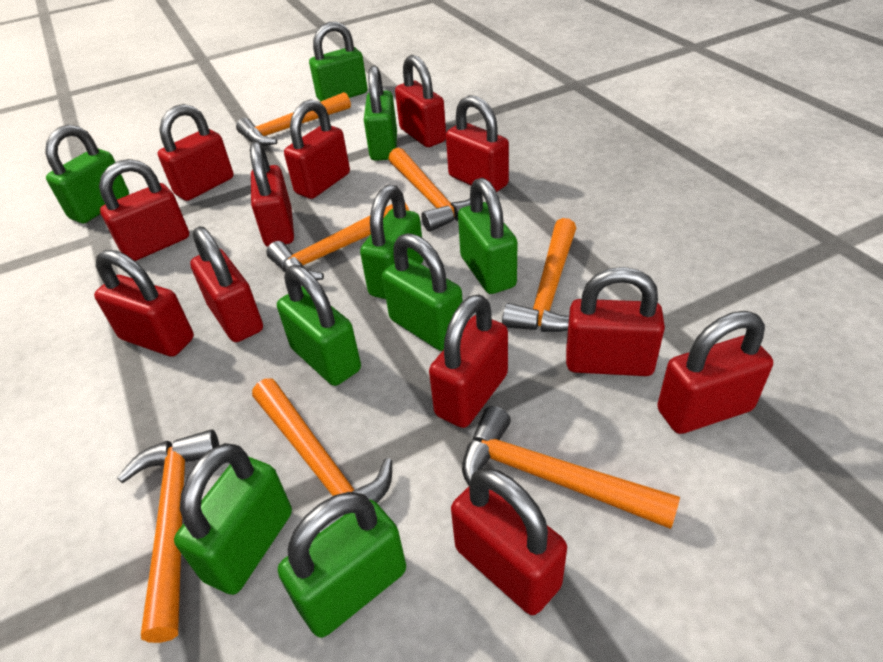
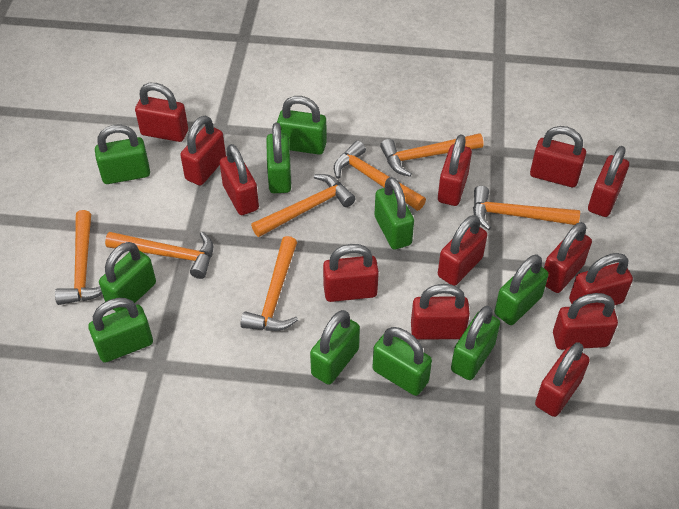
green padlock: [45,125,129,223] [174,443,292,595] [277,265,361,386] [278,492,406,638] [309,22,368,102] [360,185,423,299] [364,65,397,161] [382,233,463,351] [458,178,517,294] = 9 -> [88,298,153,363] [95,125,150,184] [99,242,156,312] [266,122,291,193] [277,96,327,155] [310,310,360,385] [373,327,432,396] [374,177,414,250] [451,306,500,380] [495,255,549,325] = 10
red padlock: [94,250,194,357] [99,159,189,261] [158,104,233,201] [190,226,263,342] [250,141,294,247] [284,99,350,199] [395,55,446,147] [429,295,508,428] [446,95,509,192] [451,468,567,615] [566,267,665,376] [657,311,773,434] = 12 -> [135,83,188,142] [180,115,226,185] [220,144,259,215] [323,244,379,302] [411,284,470,340] [438,134,472,206] [438,215,487,286] [530,126,586,187] [535,342,590,417] [544,222,592,293] [553,293,618,350] [569,253,633,306] [588,146,629,217] = 13

